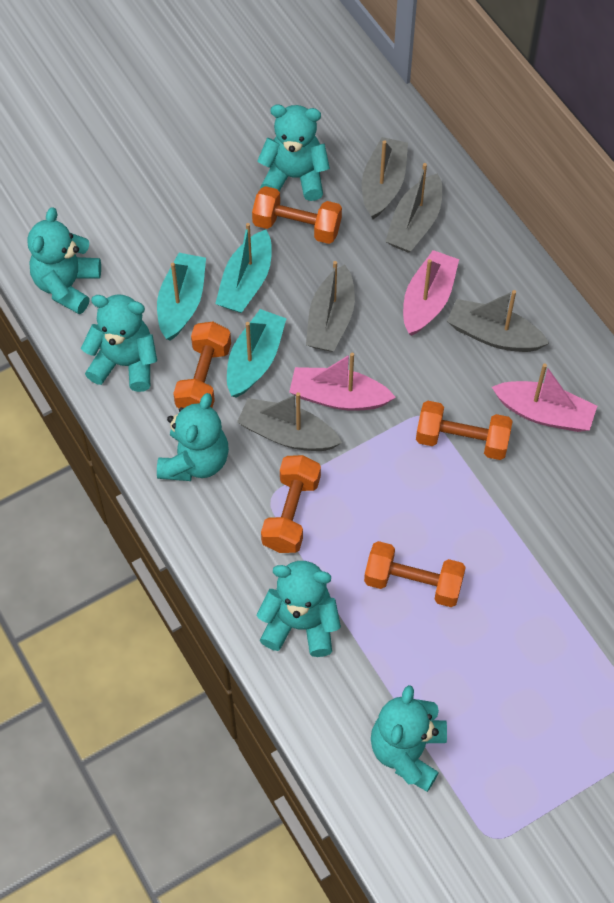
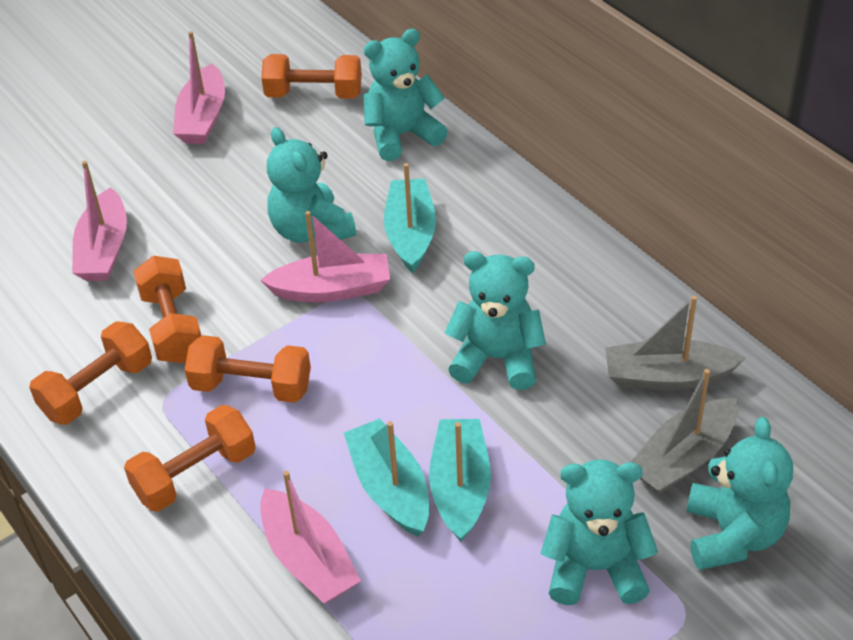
grey boat: [237,392,342,451] [306,261,355,352] [362,137,408,219] [385,163,442,253] [447,290,549,352] = 5 -> [605,296,745,390] [631,369,738,494] = 2
pink boat: [289,352,396,411] [403,250,459,336] [492,364,597,432] = 3 -> [72,161,127,281] [173,31,225,144] [260,211,390,302] [260,471,361,604] = 4
turquoise teddy bear: [28,207,101,314] [81,294,157,392] [157,393,229,481] [256,561,341,657] [257,104,330,201] [371,685,447,792] = 6 -> [267,127,356,243] [363,29,448,161] [445,251,546,390] [541,459,658,605] [687,417,793,570] = 5

